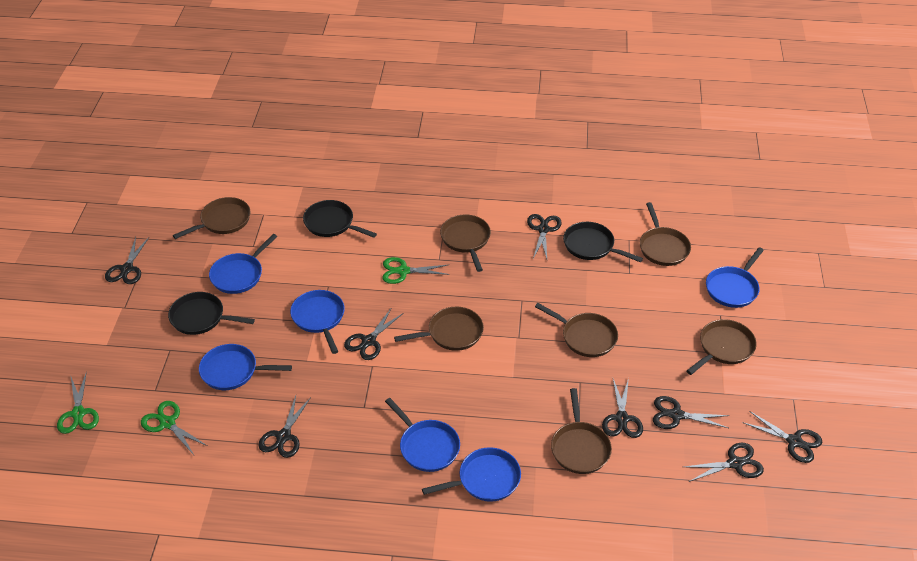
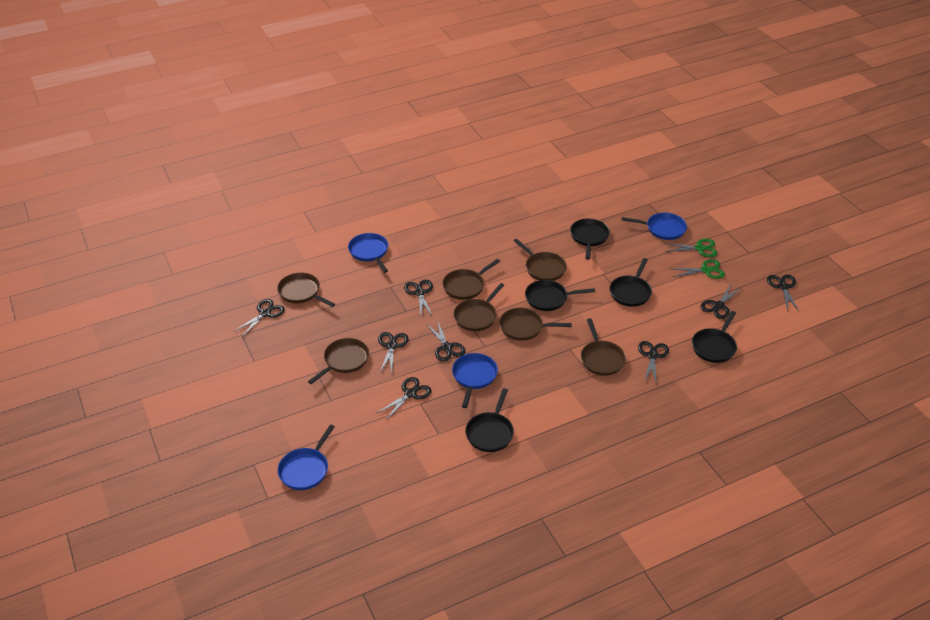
black pan: [168,292,255,335] [303,200,377,238] [563,222,643,262] = 3 -> [465,388,514,452] [525,280,595,311] [570,218,610,260] [610,258,652,307] [692,311,737,363] = 5
blue pan: [199,344,292,390] [209,234,278,294] [290,290,345,354] [385,398,460,472] [422,447,521,502] [706,247,764,308] = 6 -> [278,424,335,490] [348,233,388,273] [452,353,498,408] [622,213,687,240] = 4
green scissors: [57,371,99,434] [141,401,207,455] [382,257,449,284] = 3 -> [664,239,717,257] [670,259,725,279] = 2

